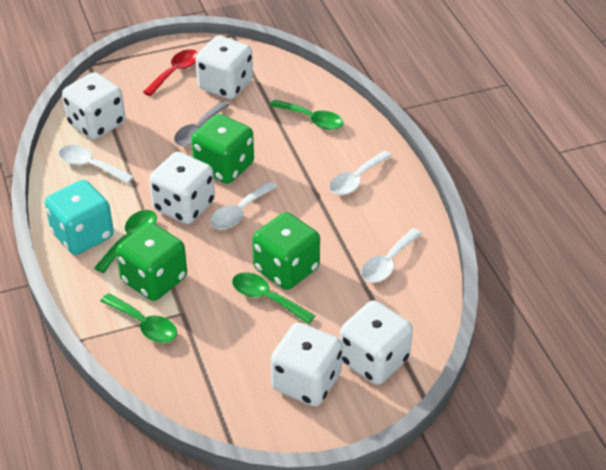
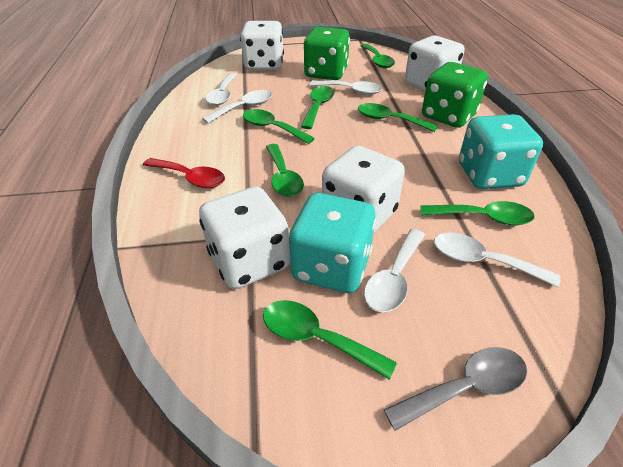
green dice: [116,223,187,301] [191,114,254,184] [252,212,320,290] = 3 -> [304,27,350,80] [422,62,488,128] = 2
green spoon: [94,210,157,273] [100,293,177,343] [232,272,316,324] [270,99,344,130] = 4 -> [243,109,315,144] [263,300,397,380] [266,144,304,197] [301,86,335,129] [358,103,438,132] [360,44,395,68] [420,201,534,225] = 7
turquoise dice: [45,180,114,255] = 1 -> [289,193,376,293] [459,114,543,189] = 2
white dice: [62,72,125,140] [149,152,215,224] [196,35,253,99] [271,322,342,407] [340,300,413,385] = 5 -> [199,187,290,289] [240,21,284,70] [322,146,405,234] [405,36,465,91] = 4
white spoon: [59,145,134,184] [210,181,277,230] [329,151,392,195] [361,228,422,282] = 4 -> [202,90,272,123] [206,73,237,105] [310,81,383,95] [364,229,425,312] [434,232,560,287] = 5

